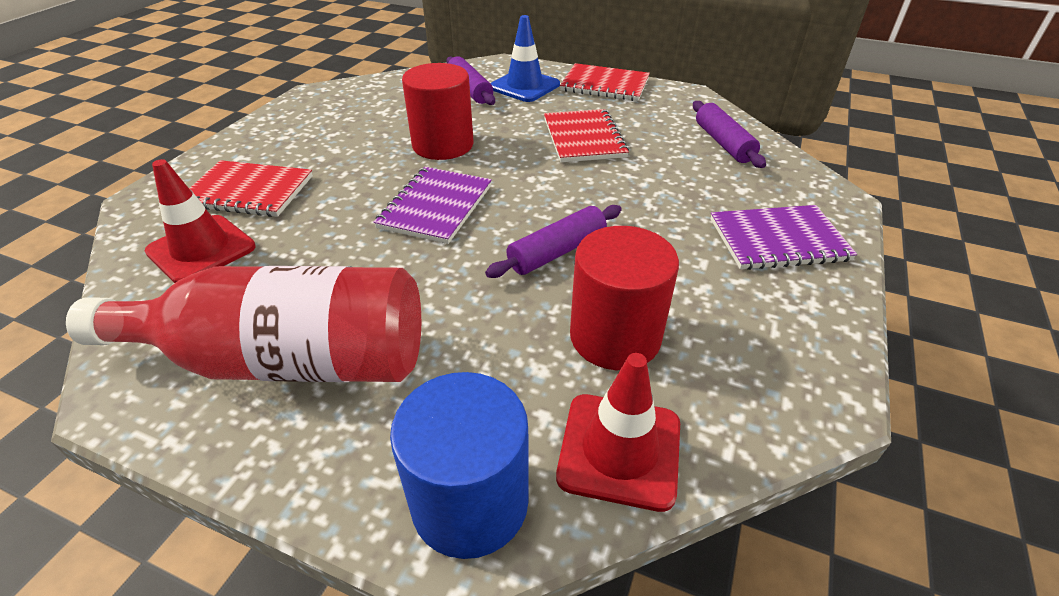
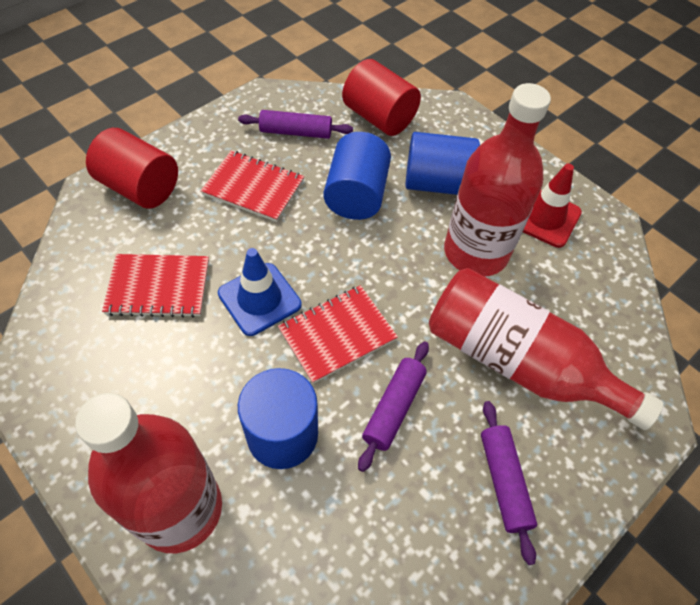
blue cylinder: [390,372,529,559] = 1 -> [238,368,318,469] [323,132,391,220] [406,132,480,195] = 3
purple notebook: [374,167,492,244] [710,205,857,270] = 2 -> none = 0
red bottle: [66,266,421,382] = 1 -> [75,393,222,553] [429,268,663,430] [444,83,551,277] = 3
red traffic cone: [144,159,256,283] [556,353,680,512] = 2 -> [523,163,582,248] = 1

